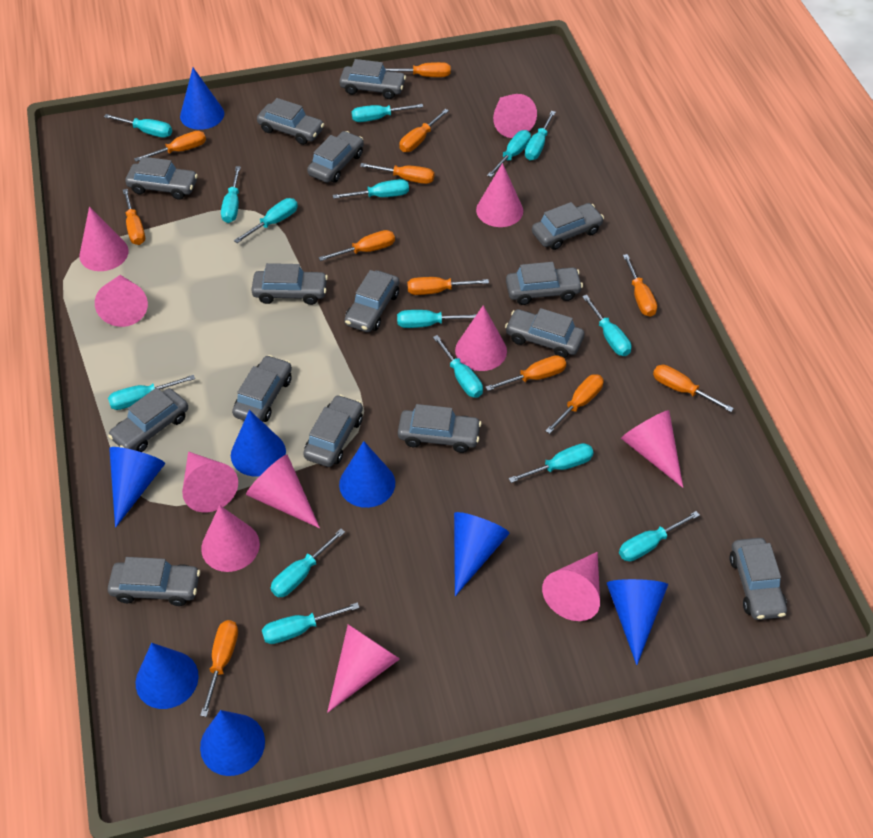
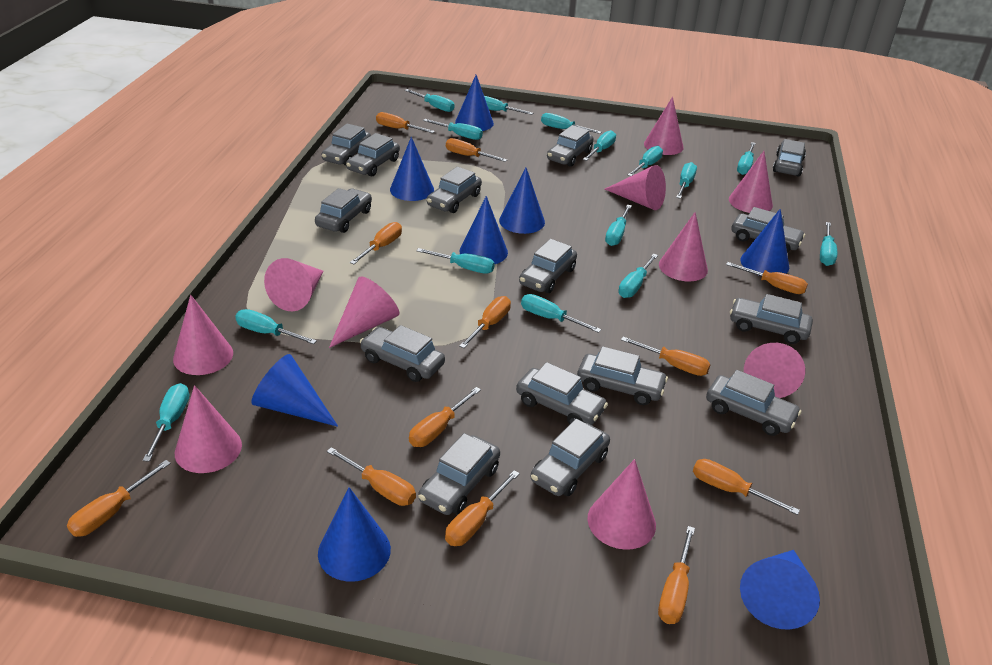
pink cone: [79,207,129,271] [95,275,148,327] [182,451,238,513] [201,505,260,572] [246,455,320,528] [327,624,400,713] [455,305,507,371] [476,163,523,227] [493,94,537,138] [542,552,600,621] [621,410,683,488] = 11 -> [173,295,233,375] [175,385,242,473] [264,258,324,311] [329,276,399,348] [587,459,656,550] [605,165,666,210] [644,97,684,155] [659,212,708,282] [729,151,773,213] [744,343,805,398] = 10

